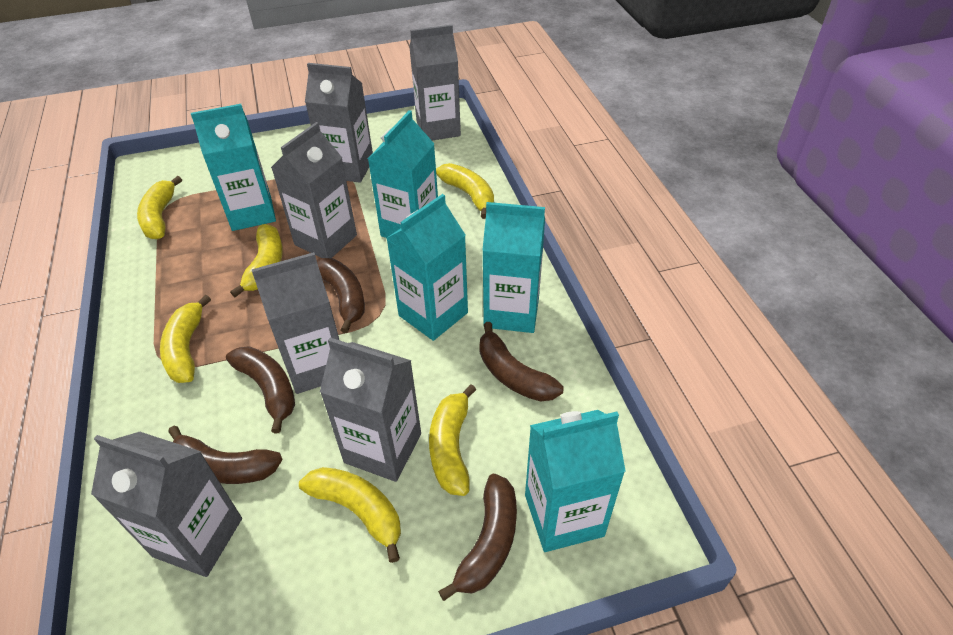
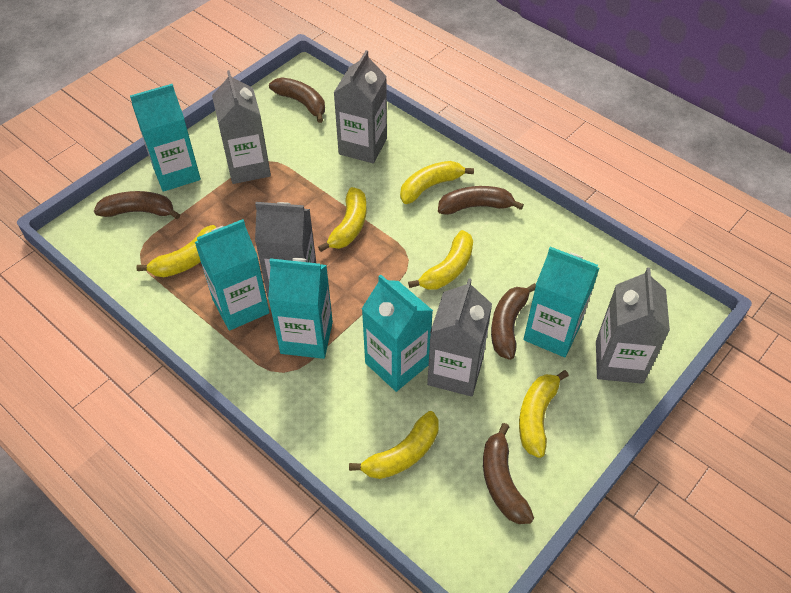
grey carton: [91,432,242,577] [251,252,339,394] [271,122,357,258] [305,63,373,183] [320,338,421,482] [409,25,461,141] = 6 -> [212,70,271,184] [255,202,316,297] [334,50,387,163] [427,278,492,397] [596,268,670,384] = 5

